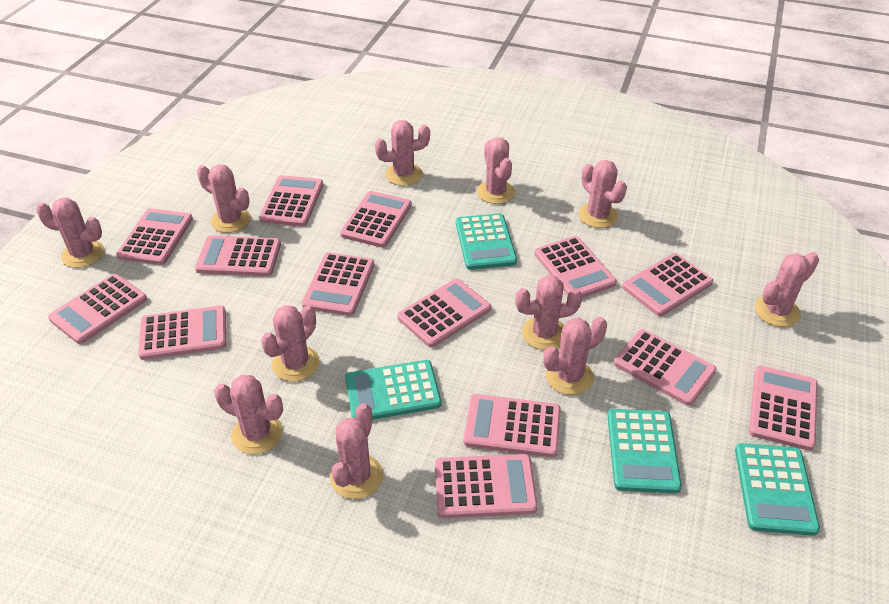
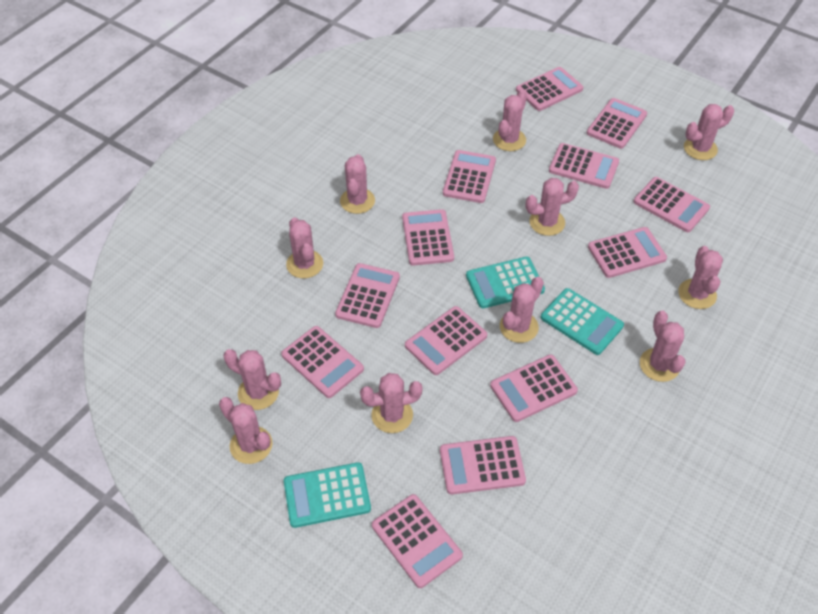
pink calculator: [48,274,147,344] [116,208,193,265] [138,306,226,360] [195,235,281,276] [259,175,323,227] [302,252,374,316] [340,191,412,248] [397,279,491,347] [435,454,538,518] [463,394,561,457] [534,236,617,298] [614,329,716,406] [622,253,713,316] [749,366,818,451] = 14 -> [281,326,364,398] [335,263,400,328] [372,494,463,588] [402,209,454,266] [405,306,487,375] [440,436,526,495] [443,150,496,203] [490,354,578,422] [516,67,583,111] [549,143,619,189] [587,98,647,149] [588,227,667,278] [633,177,710,232] = 13
turquoise calculator: [345,360,441,420] [456,213,517,270] [608,409,682,493] [735,443,820,536] = 4 -> [284,462,371,528] [466,257,545,308] [541,288,624,355] = 3

